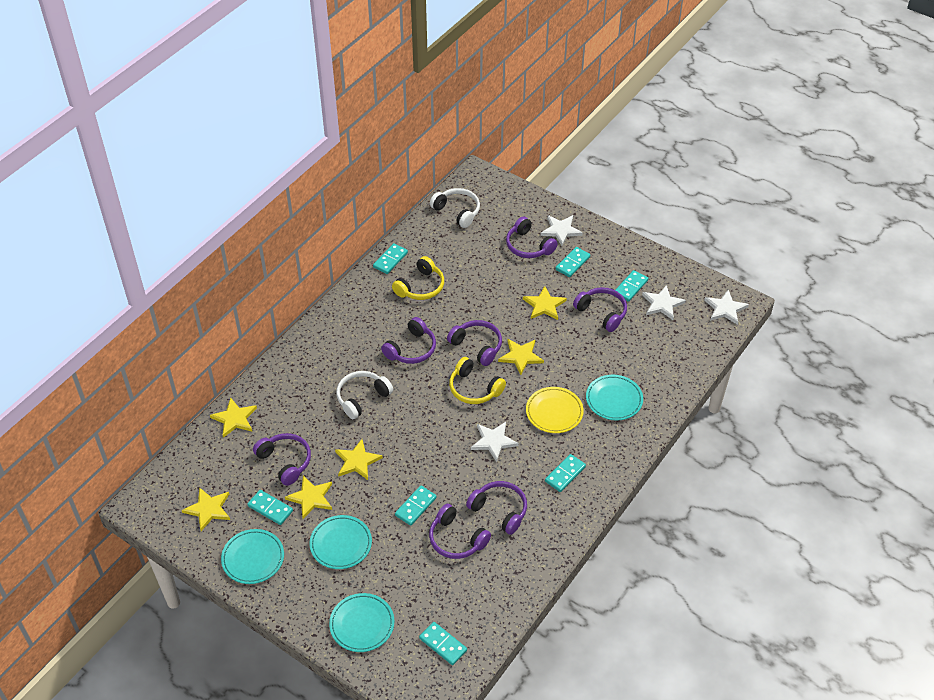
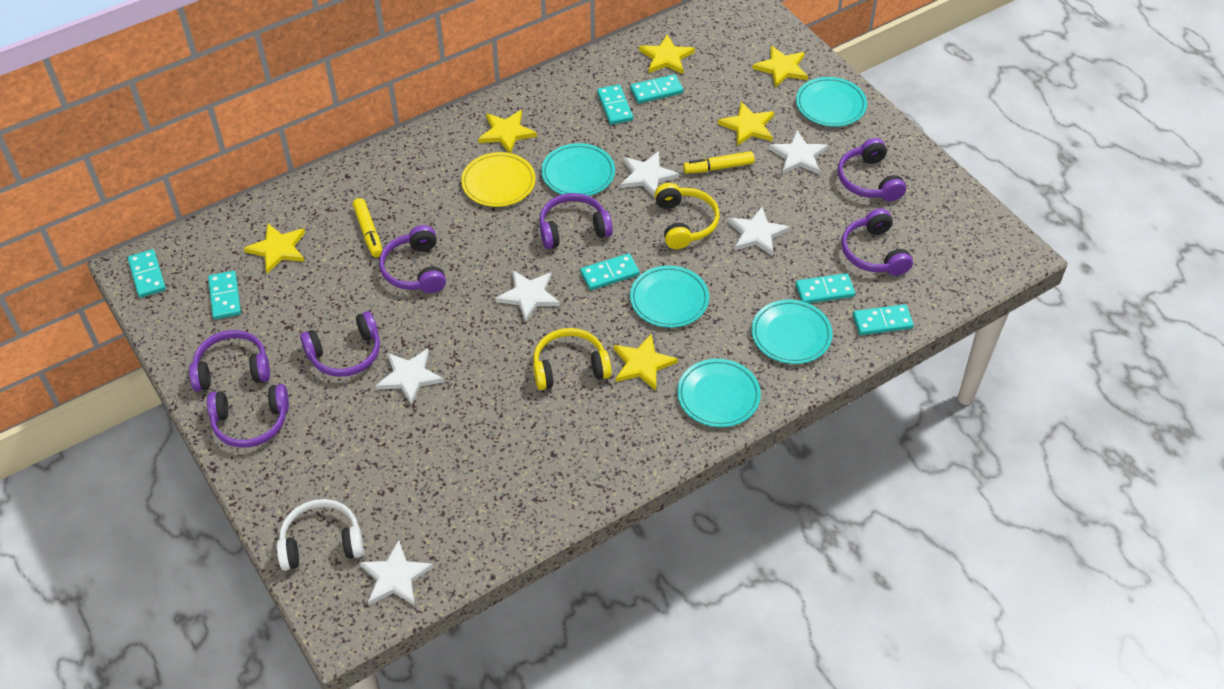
turquoise plate: [221,529,284,584] [309,515,372,569] [329,593,394,652] [586,375,643,421] = 4 -> [541,143,615,196] [630,266,709,328] [677,359,761,427] [751,300,833,364] [796,77,867,127] = 5
white headphones: [336,371,393,419] [430,188,480,228] = 2 -> [277,499,364,571] = 1
white star: [471,422,519,462] [540,215,582,246] [642,285,686,320] [704,290,749,325] = 4 -> [359,540,433,606] [376,349,444,406] [495,270,560,322] [621,151,679,198] [728,207,790,256] [768,131,828,174] = 6
yellow marker: none = 0 -> [353,198,382,257] [683,151,755,174] = 2

